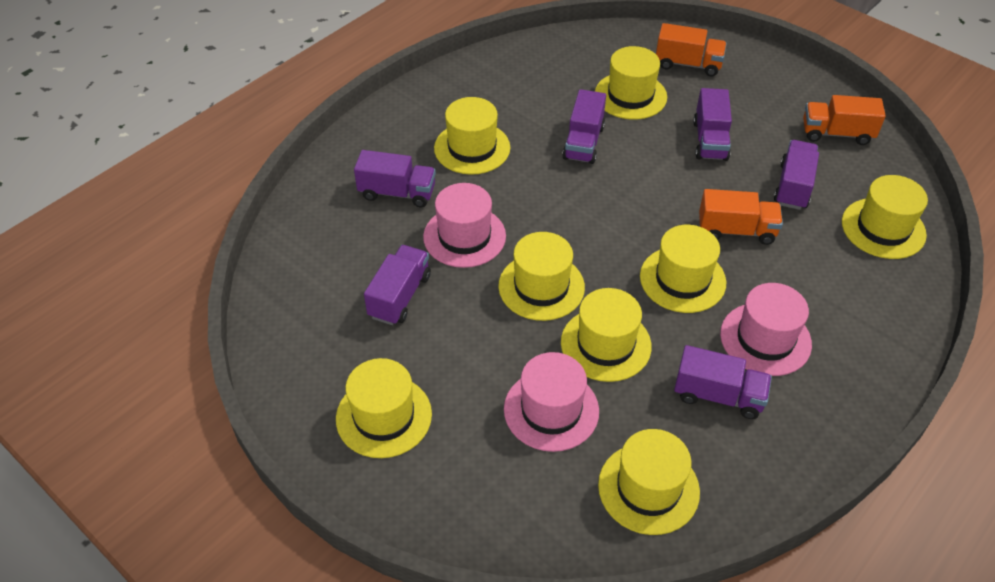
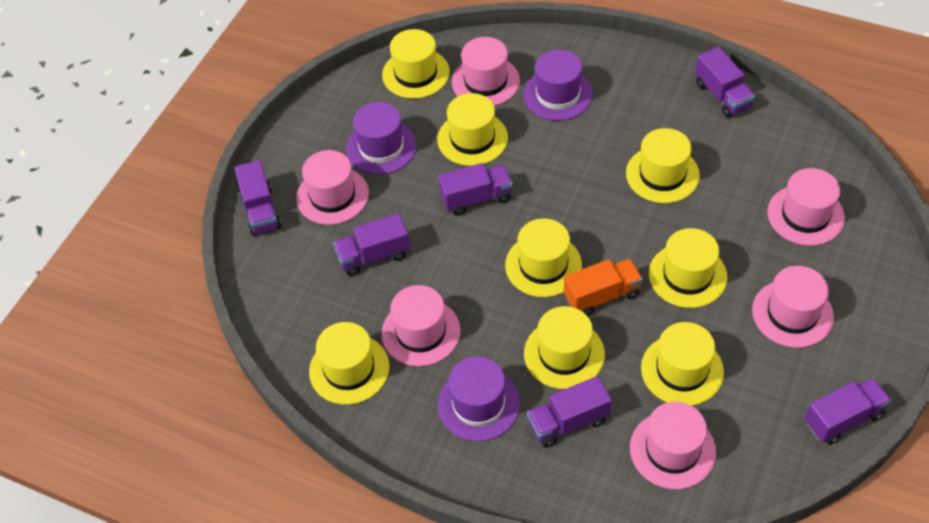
orange truck: [656,23,727,76] [699,189,783,245] [803,95,886,145] = 3 -> [564,259,643,316] = 1
pink hat: [423,183,506,268] [504,352,599,452] [720,283,812,376] = 3 -> [296,150,369,225] [381,285,461,366] [452,37,520,106] [630,402,716,489] [752,266,834,348] [768,168,845,246] = 6
purple hat: none = 0 -> [346,102,417,175] [438,356,520,441] [523,50,593,121] = 3

